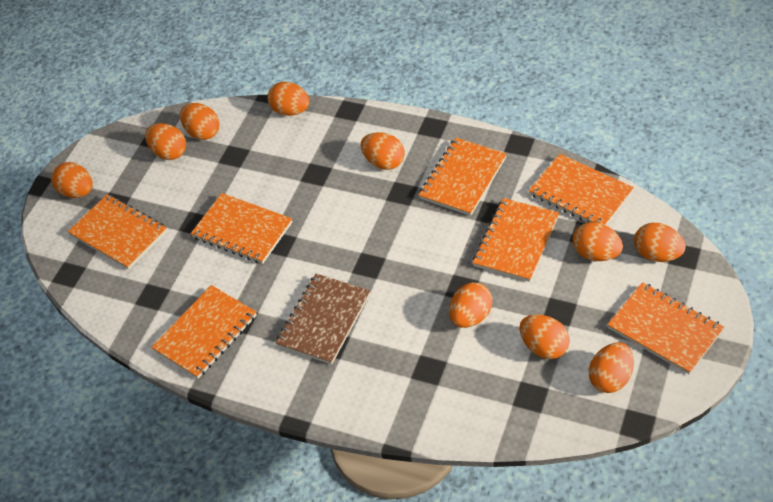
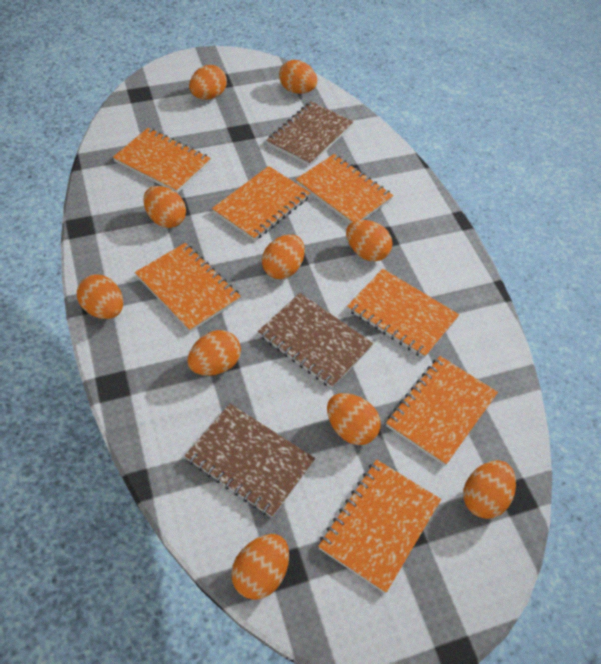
brown notebook: [275,274,370,365] = 1 -> [185,404,315,518] [258,293,373,388] [267,101,353,166] = 3

